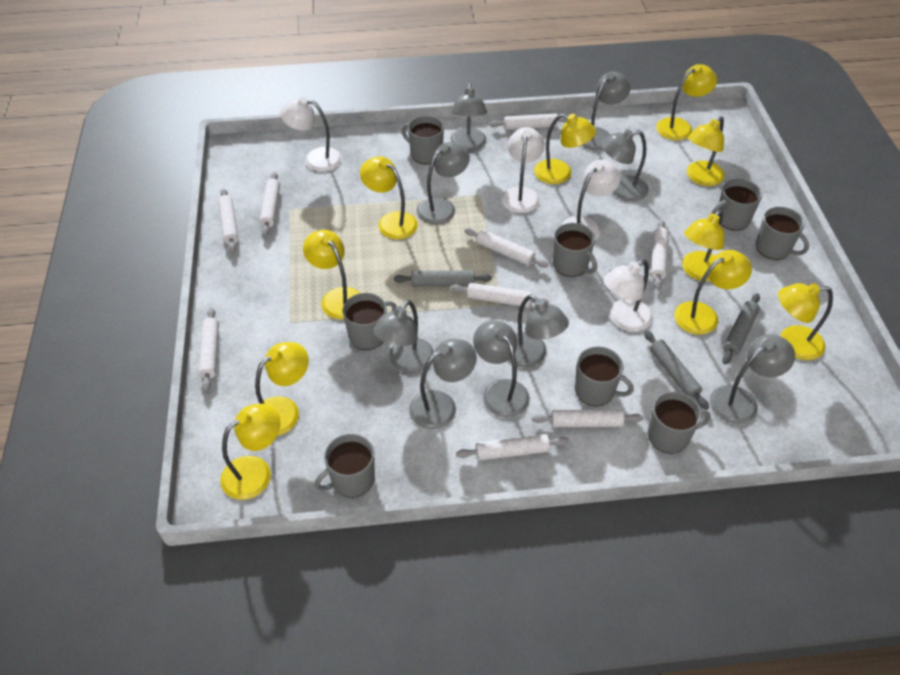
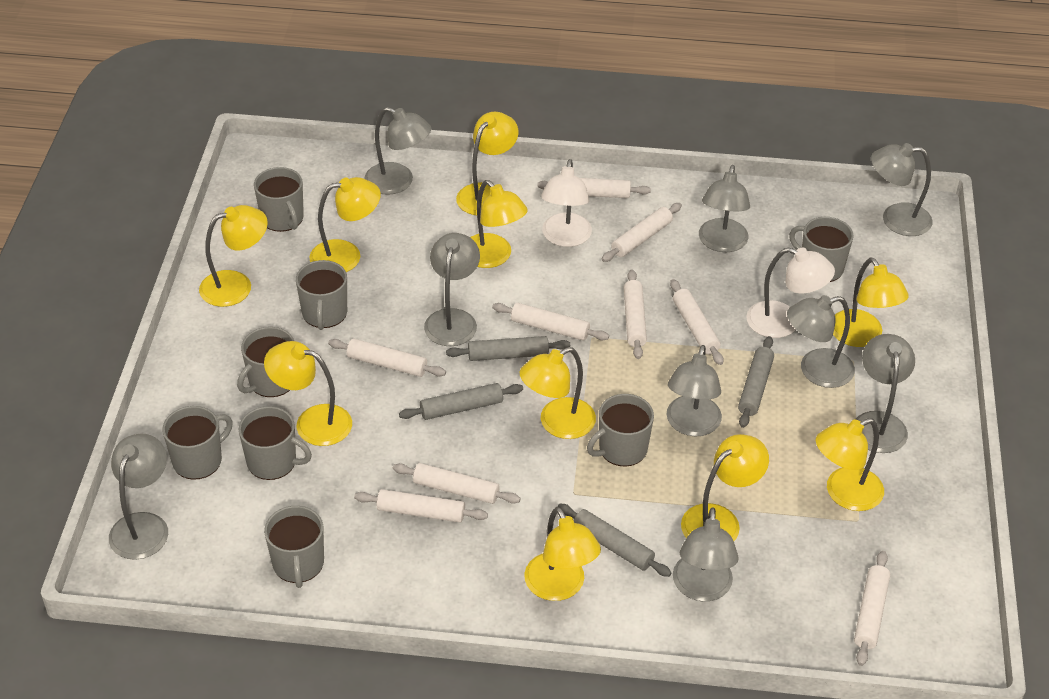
grey rolling pin: [394,270,492,286] [644,330,709,410] [722,293,760,364] = 3 -> [399,383,523,420] [446,336,570,361] [557,504,672,577] [738,336,774,428] = 4
white lamp: [280,97,342,171] [501,127,545,213] [562,160,621,240] [603,259,653,332] = 4 -> [541,159,592,247] [746,248,835,338] = 2

